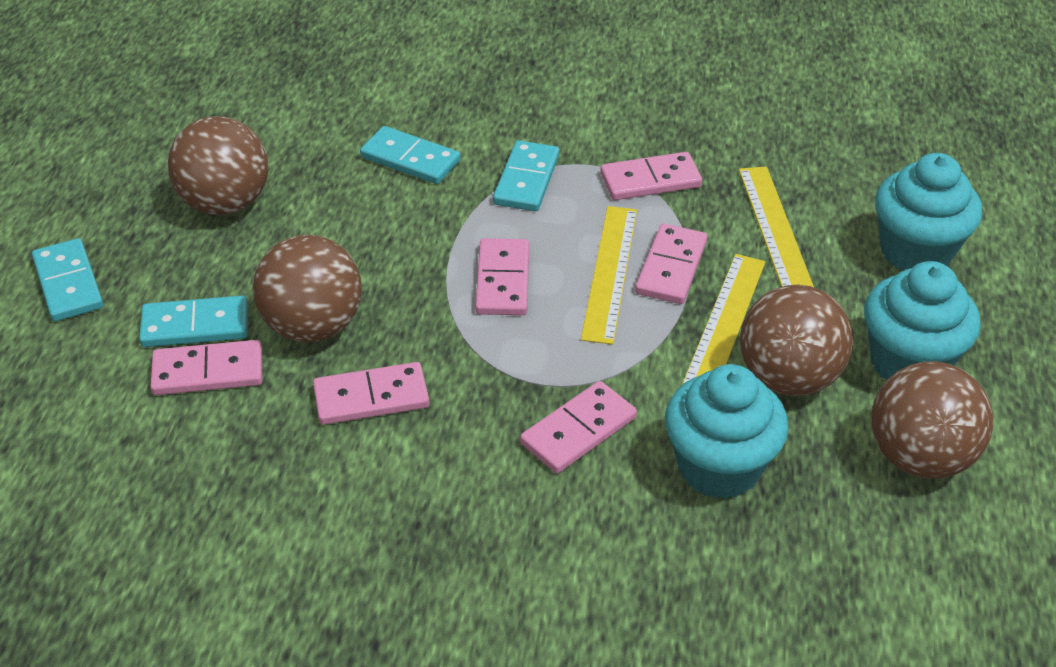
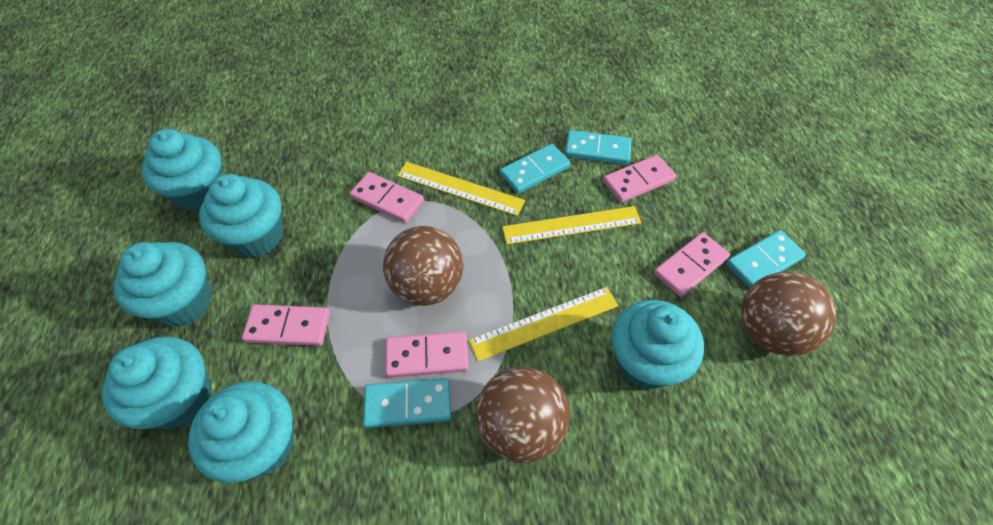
brown ball: [168,116,268,215] [253,235,362,343] [740,285,853,396] [871,361,993,478] = 4 -> [383,226,464,306] [476,366,569,463] [741,272,836,356] = 3
pink domino: [150,340,262,395] [313,362,429,425] [475,238,529,315] [520,381,637,473] [600,152,702,200] [635,223,708,304] = 6 -> [242,305,330,346] [350,172,424,223] [385,331,469,378] [603,155,676,203] [654,232,730,297] = 5
turquoise cupcake: [665,364,789,499] [864,261,981,380] [875,153,982,271] = 3 -> [102,337,212,429] [113,242,212,327] [142,129,223,212] [188,381,294,483] [199,174,283,258] [611,300,704,390] = 6

